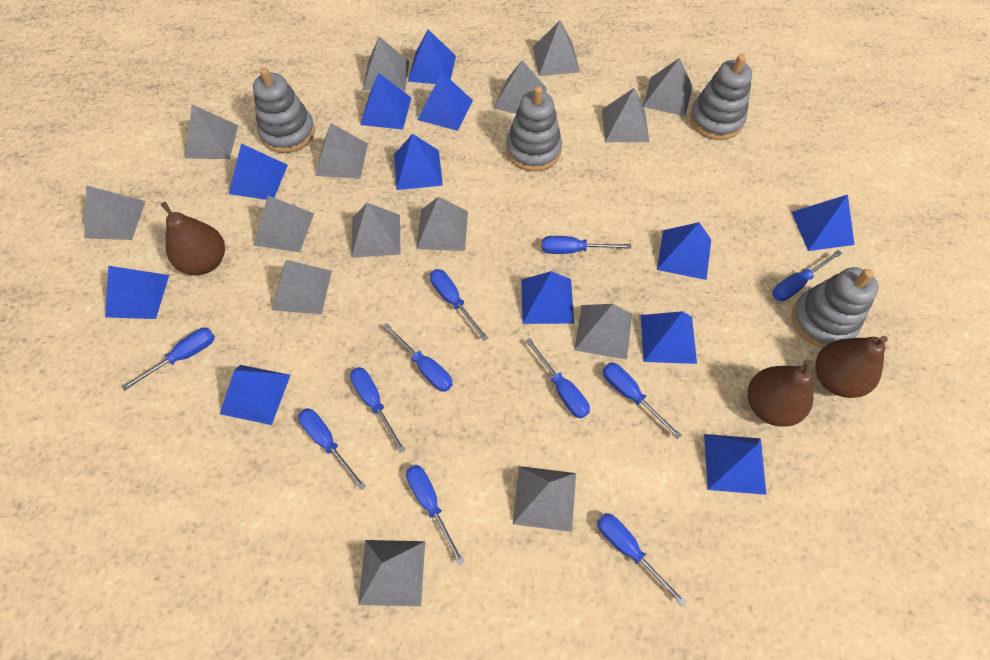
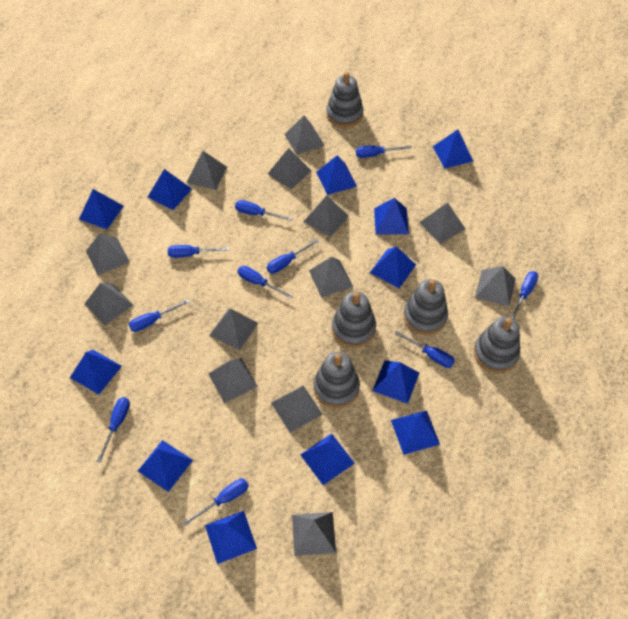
blue screwdriver: [122,328,215,391] [298,408,366,490] [350,367,405,453] [382,323,453,392] [406,465,464,565] [430,269,488,341] [525,338,590,418] [542,236,631,254] [597,513,686,606] [602,362,682,439] [772,250,842,301] = 11 -> [97,397,130,463] [129,299,190,332] [168,245,229,258] [183,478,249,526] [235,200,292,221] [238,266,292,299] [267,239,319,274] [356,146,412,158] [395,331,455,368] [511,271,538,319] = 10
brown pear: [161,202,225,275] [748,359,813,427] [815,336,888,398] = 3 -> none = 0
grey pyramid: [84,185,145,240] [185,105,238,159] [253,196,314,252] [272,260,332,314] [315,123,368,179] [351,203,401,258] [358,540,425,606] [363,36,409,92] [416,196,468,251] [494,60,547,114] [513,466,576,532] [533,20,580,76] [574,304,632,360] [602,88,649,142] [643,58,693,116] = 15 -> [85,283,133,326] [86,234,130,275] [186,151,227,190] [209,308,258,350] [209,358,258,403] [268,148,311,189] [271,385,323,433] [285,115,325,155] [292,512,336,556] [303,196,349,237] [309,257,353,297] [419,202,465,244] [475,266,516,306] = 13
grey stacking toy: [253,67,315,153] [506,86,562,171] [690,54,752,140] [792,267,879,348] = 4 -> [314,351,360,408] [326,72,363,128] [332,291,376,348] [404,279,448,335] [474,316,520,373] = 5

